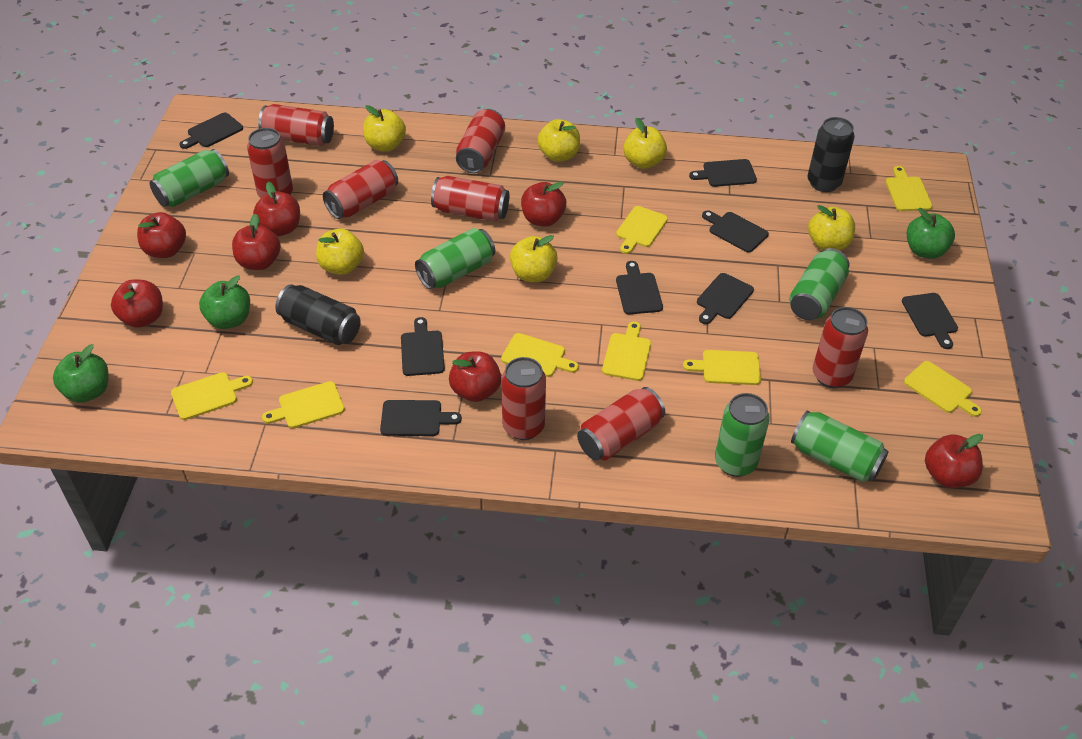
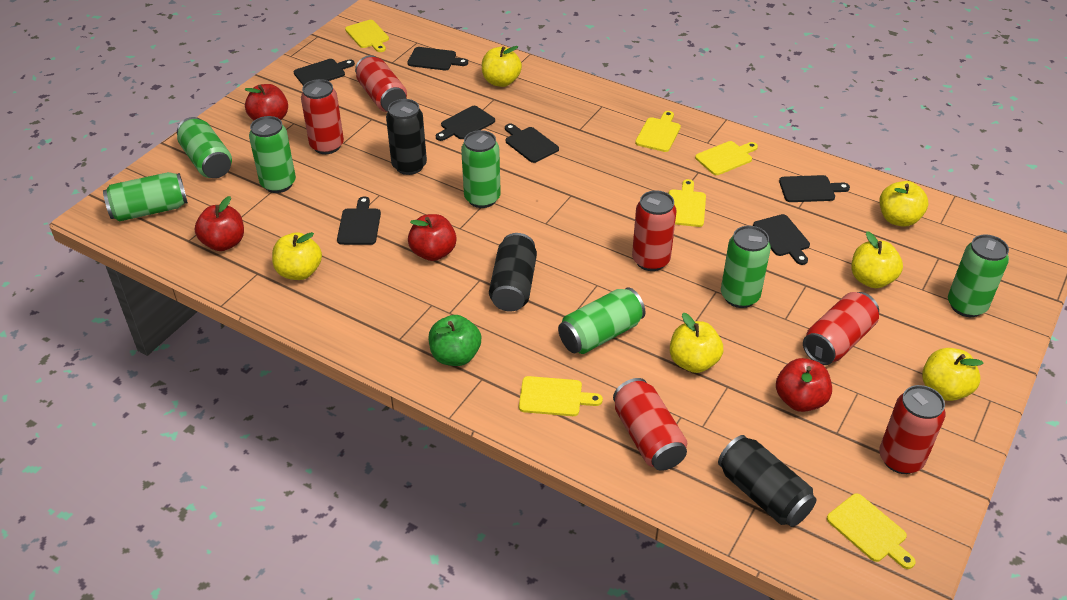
black can: [275,284,361,345] [807,117,855,192] = 2 -> [386,99,427,175] [489,233,537,312] [718,435,816,527] = 3
black cutting board: [179,113,243,149] [380,400,462,436] [401,317,445,376] [616,261,663,315] [689,159,757,187] [697,273,754,324] [702,210,769,252] [902,293,958,349] = 8 -> [294,59,355,86] [337,196,381,245] [407,47,468,70] [436,106,495,141] [505,124,559,163] [753,214,810,265] [779,175,850,202] = 7
green apple: [53,344,108,403] [199,276,250,329] [907,208,955,259] = 3 -> [429,315,481,366] = 1
green can: [150,149,229,207] [415,228,495,290] [715,393,770,477] [789,248,849,320] [791,410,889,482] = 5 -> [103,172,188,222] [177,117,232,178] [249,116,296,193] [461,130,501,208] [558,287,645,354] [721,226,771,308] [948,235,1009,317] = 7
red apple: [111,279,163,328] [137,212,186,258] [232,213,281,270] [253,182,300,236] [449,351,501,402] [521,182,566,227] [925,434,983,488] = 7 -> [195,196,244,251] [244,84,288,120] [408,214,457,261] [776,358,832,412] = 4
red can: [247,128,293,198] [258,104,334,146] [323,160,398,219] [431,176,509,222] [456,109,505,173] [501,357,546,440] [577,387,665,460] [813,307,868,388] = 8 -> [301,79,344,154] [355,55,407,112] [613,378,687,471] [632,190,677,271] [803,292,879,365] [879,385,946,474] = 6
yellow cutting board: [171,372,253,420] [262,381,345,428] [501,333,579,377] [602,321,651,381] [616,206,668,254] [683,350,761,385] [886,166,933,211] [904,361,982,417] = 8 -> [345,20,389,52] [519,376,603,416] [635,111,681,152] [668,179,706,227] [695,141,758,175] [827,493,916,569] = 6

